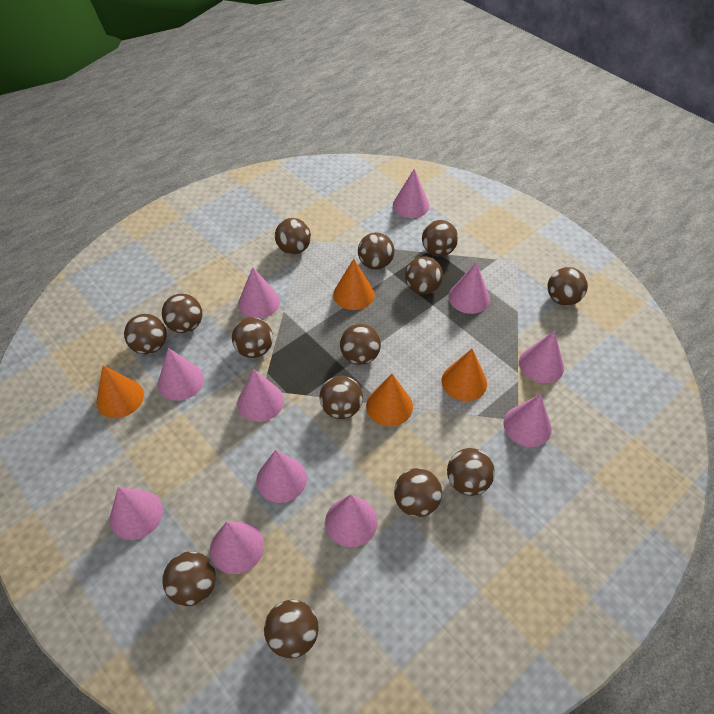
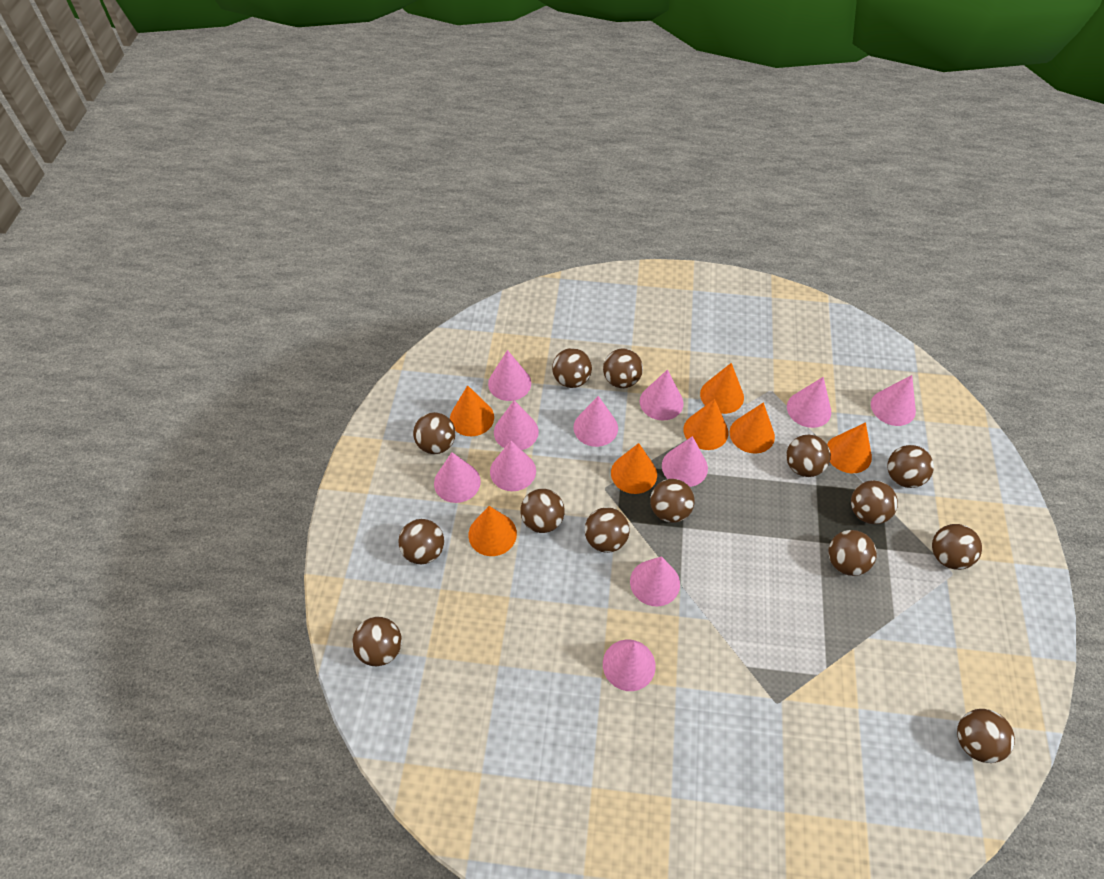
orange cone: [97,365,144,418] [333,259,374,310] [366,374,413,426] [442,349,487,401] = 4 -> [450,385,494,436] [469,506,517,556] [611,443,657,494] [683,399,728,450] [700,363,744,414] [730,402,775,454] [827,422,872,473] = 7

